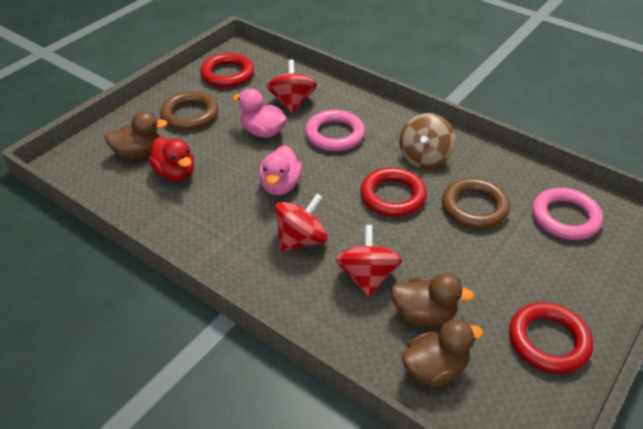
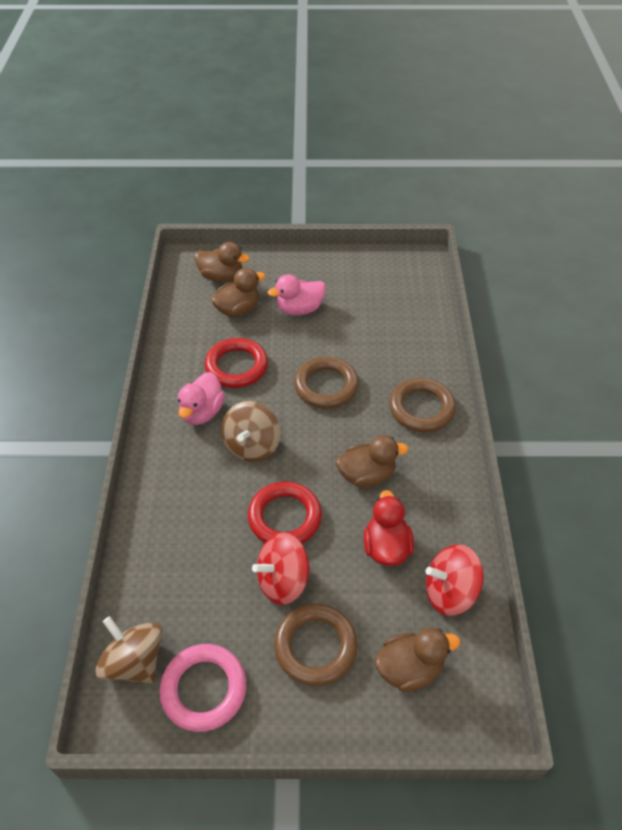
brown duck: [104,111,168,159] [391,273,474,326] [402,319,483,387] = 3 -> [194,242,249,283] [211,268,265,317] [336,435,409,488] [375,628,460,692] = 4
brown ring: [160,91,218,130] [442,178,510,229] = 2 -> [274,604,358,686] [294,357,359,409] [389,378,456,432] = 3
brown spinning top: [399,113,456,169] = 1 -> [95,616,162,684] [221,401,280,462] = 2
pink ring: [305,110,365,151] [532,188,603,240] = 2 -> [159,644,246,732] = 1
red ring: [200,53,254,88] [360,167,427,217] [509,302,593,374] = 3 -> [205,338,268,388] [248,481,322,544] = 2
red spinning top: [266,60,317,114] [274,194,328,251] [335,225,402,297] = 3 -> [252,533,310,605] [425,544,484,616] = 2

